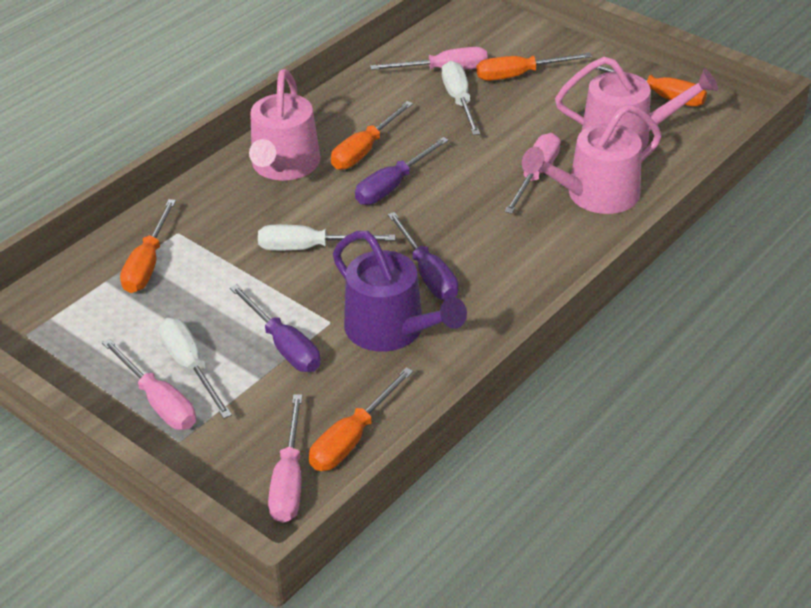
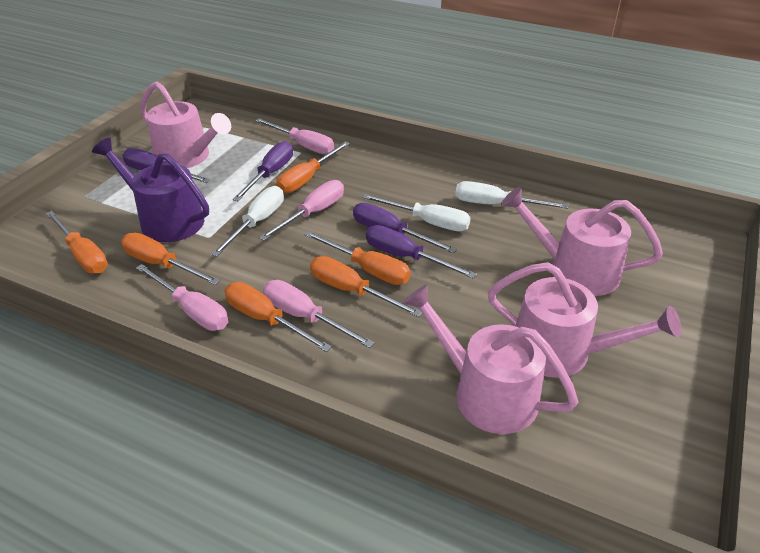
orange screwdriver: [120,199,176,293] [309,367,414,471] [331,101,413,170] [476,53,592,81] [595,66,707,107] = 5 -> [45,211,108,274] [121,233,220,285] [224,282,332,352] [276,141,350,193] [304,231,411,285] [310,256,422,317] = 6
pink watering can: [249,69,320,180] [522,104,662,214] [555,57,718,151] = 3 -> [140,81,231,168] [403,284,578,434] [488,262,682,378] [501,187,663,296] = 4
purple screwdriver: [230,284,320,372] [355,137,449,205] [388,212,458,300] = 3 -> [122,148,210,183] [232,141,293,201] [353,203,457,253] [366,225,477,279] = 4

